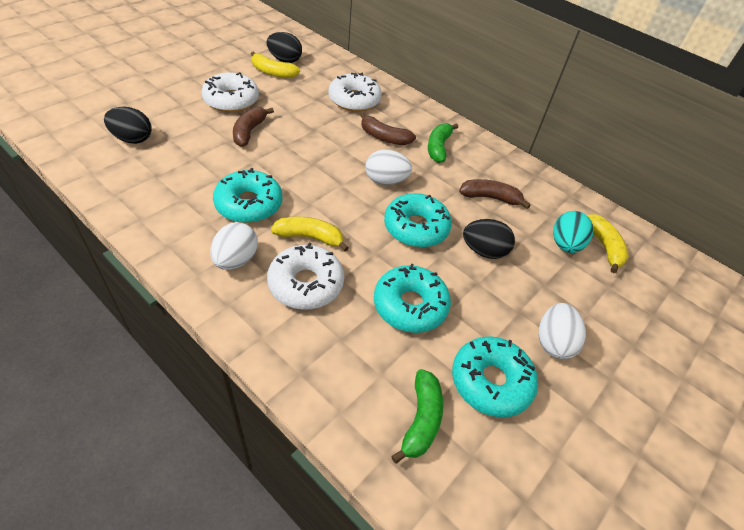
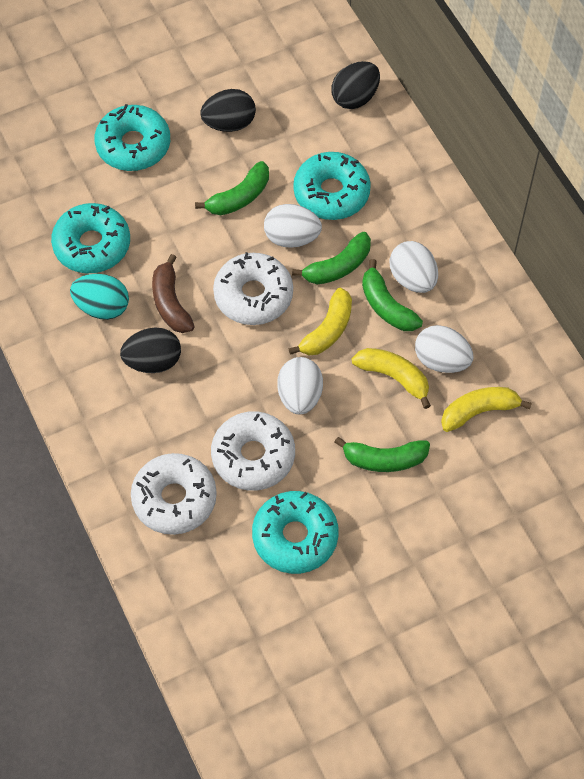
brown banana: [233,107,274,147] [360,112,416,145] [459,179,531,209] = 3 -> [152,254,195,333] = 1
green banana: [391,369,443,464] [428,123,458,163] = 2 -> [195,161,269,215] [292,232,371,284] [334,437,430,472] [362,259,423,331] = 4
white egg: [210,222,258,270] [366,149,412,185] [539,303,586,359] = 3 -> [264,204,322,248] [277,357,323,414] [390,241,438,293] [415,325,474,373] = 4

